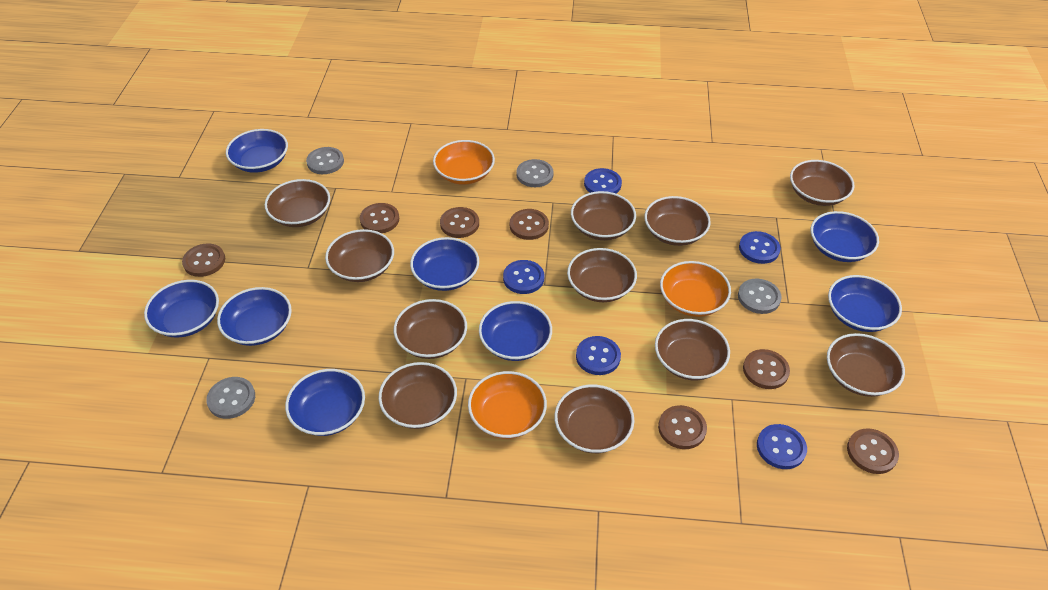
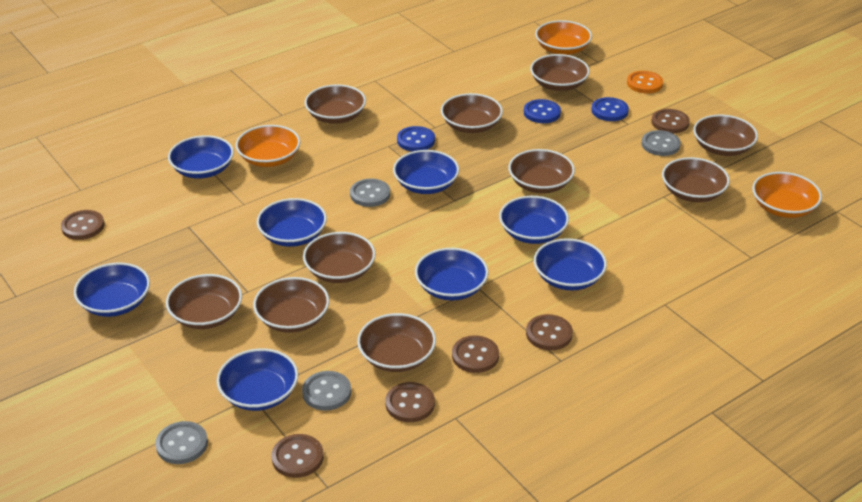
blue button: [503,260,544,294] [576,336,621,375] [584,168,622,193] [739,231,781,264] [757,424,807,469] = 5 -> [397,126,435,151] [524,99,561,123] [591,97,629,121] = 3
brown bowl: [265,179,330,227] [325,229,394,282] [379,362,457,429] [394,299,467,359] [554,385,634,453] [567,248,637,302] [571,191,636,240] [644,196,711,246] [655,319,730,380] [790,160,855,206] [827,333,905,397] = 11 -> [166,274,242,329] [253,277,329,333] [303,232,376,283] [305,84,366,124] [357,313,436,372] [441,93,503,133] [508,149,575,193] [530,54,590,91] [662,157,730,202] [693,115,758,156] = 10
brown button: [182,243,225,277] [360,203,399,233] [440,207,479,238] [510,209,549,240] [658,405,707,449] [743,349,790,389] [847,428,899,474] = 7 -> [61,210,104,240] [272,434,324,478] [385,382,435,422] [452,335,499,373] [526,314,573,350] [651,109,690,133] = 6
orange button: none = 0 -> [627,71,663,93] = 1

